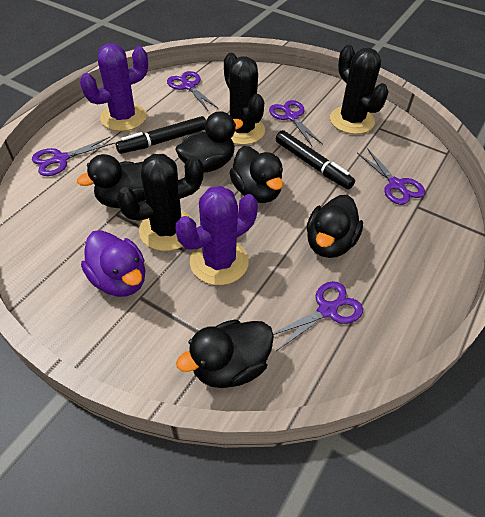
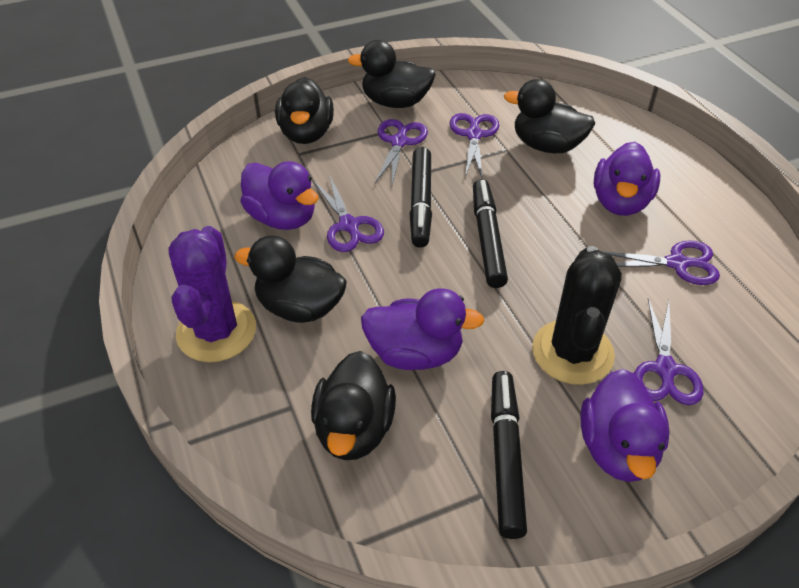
black cactus: [117,154,204,251] [224,53,265,145] [330,45,389,134] = 3 -> [532,246,622,385] = 1
black marker: [116,116,206,154] [276,130,355,189] = 2 -> [410,147,432,248] [473,179,508,288] [491,371,527,539] = 3
purple cactus: [80,43,148,131] [176,186,258,285] = 2 -> [168,226,256,362] = 1
purple duck: [81,230,145,297] = 1 -> [240,161,319,230] [361,288,485,370] [581,369,670,482] [594,142,660,216] = 4

